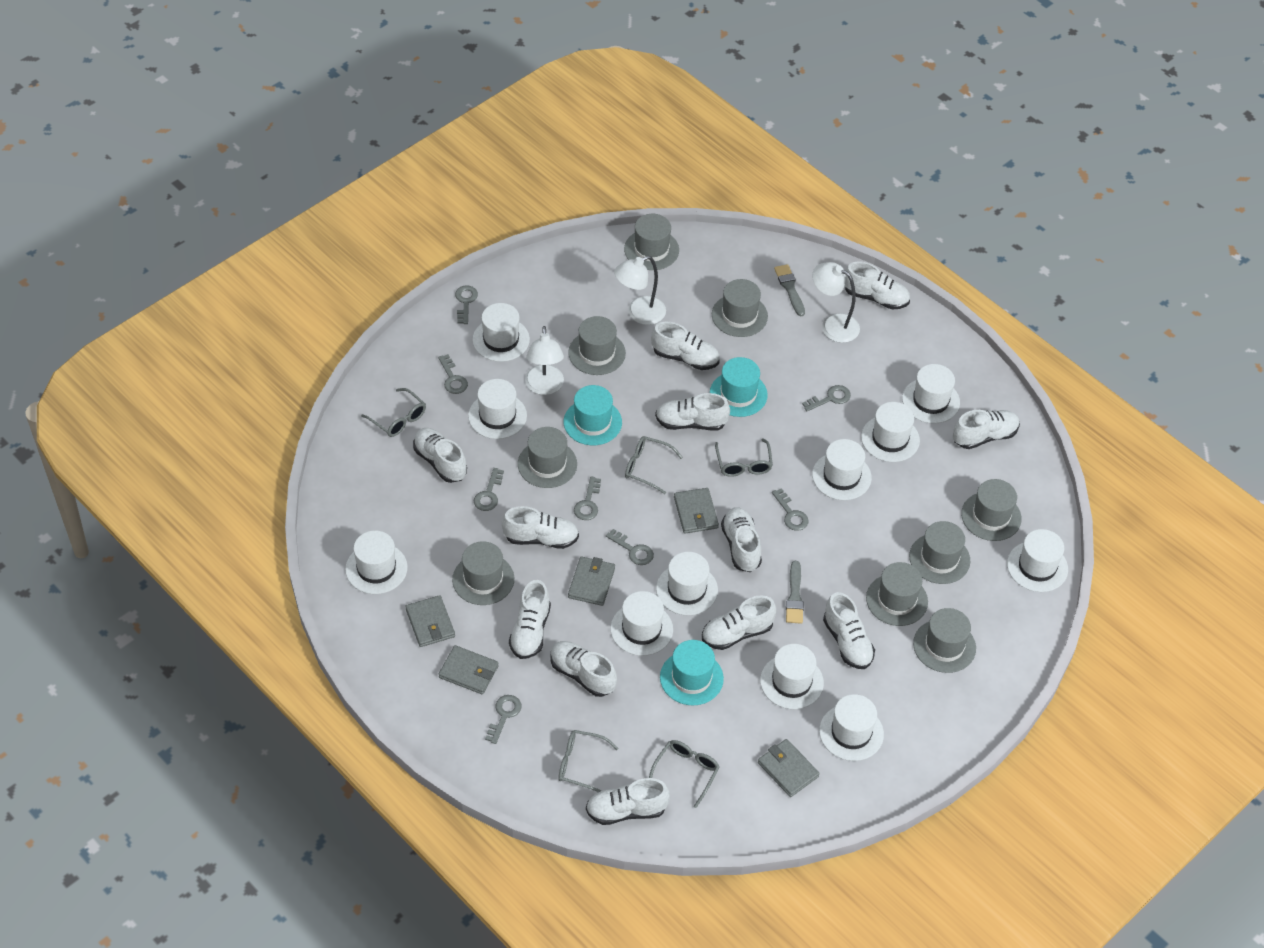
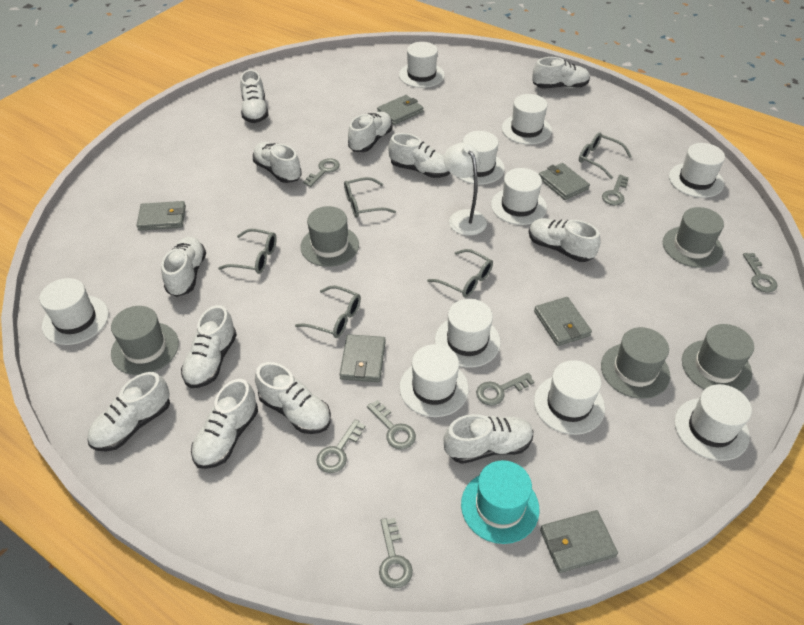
grey brush: [774,264,805,316] [786,561,804,624] = 2 -> none = 0
grey hat: [452,541,514,605] [518,427,577,488] [568,316,626,375] [624,214,679,270] [712,279,768,337] [866,562,928,626] [909,521,970,584] [913,608,976,673] [961,479,1022,541] = 9 -> [111,306,179,375] [300,206,359,267] [601,327,670,399] [663,207,724,268] [682,324,754,392] = 5
grey key: [438,354,468,394] [455,285,478,324] [474,468,504,511] [485,695,521,744] [574,477,601,520] [606,529,654,565] [772,488,809,531] [802,385,851,411] = 8 -> [303,158,340,187] [316,419,366,473] [367,400,416,450] [379,518,413,588] [476,373,534,405] [602,175,629,205] [743,253,777,292] = 7
grey wallet: [405,595,455,647] [439,645,499,694] [568,556,615,606] [674,488,719,534] [758,739,820,797] = 5 -> [137,201,186,231] [340,334,386,382] [377,95,423,125] [534,297,592,346] [539,163,590,200] [540,510,618,573] = 6
turquoise hat: [564,385,622,445] [660,640,724,706] [710,357,768,417] = 3 -> [461,460,539,544] = 1
white hat: [345,531,408,594] [468,379,527,439] [472,303,530,362] [610,591,673,656] [656,552,718,616] [760,644,824,709] [812,439,872,500] [819,694,884,761] [861,402,920,462] [902,364,960,424] [1007,529,1068,592] = 11 -> [39,278,109,345] [399,42,445,88] [399,344,469,417] [435,299,501,367] [458,131,505,185] [491,168,547,225] [502,94,552,145] [534,360,605,435] [669,143,725,198] [674,384,752,461] = 10
white lamp: [525,326,564,395] [614,256,666,325] [812,262,860,343] = 3 -> [444,143,487,236] = 1

